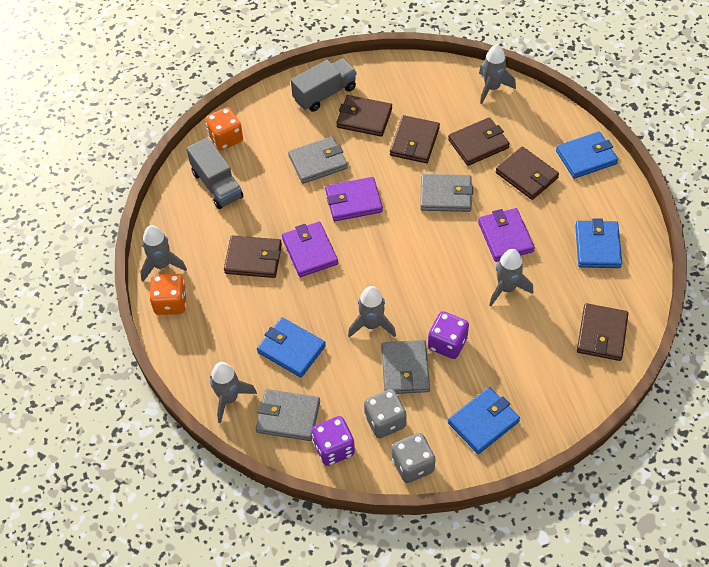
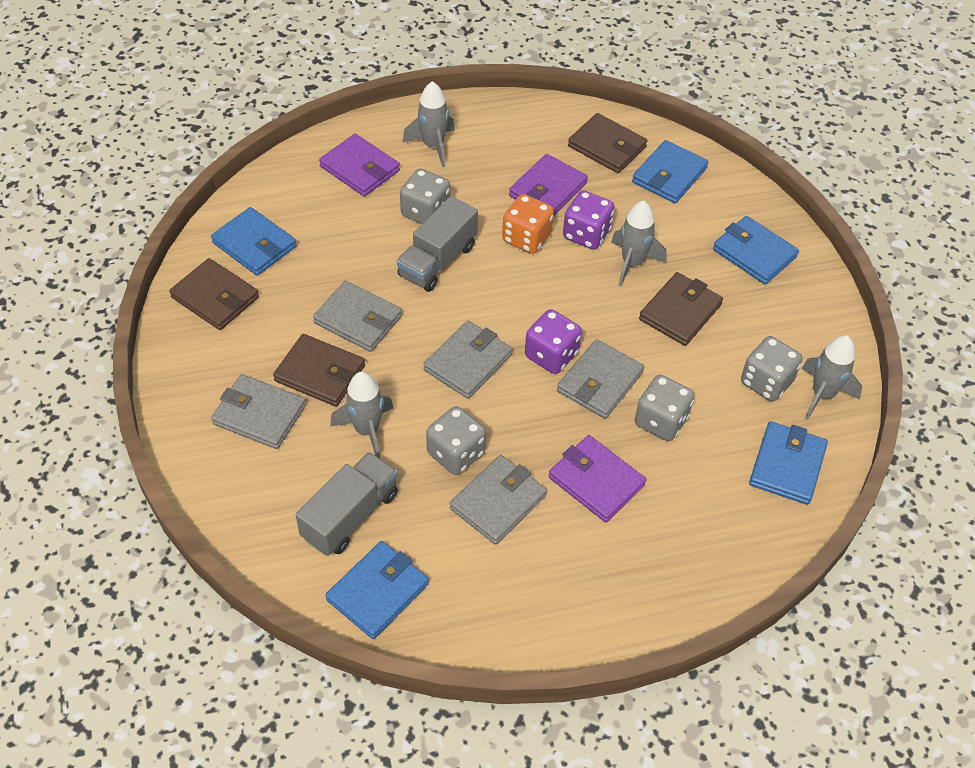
blue wallet: [257,317,326,378] [448,387,520,454] [556,131,618,179] [575,218,622,268] = 4 -> [211,207,297,276] [325,541,429,639] [632,140,708,203] [713,216,799,284] [749,421,828,505] = 5
brown wallet: [224,235,282,278] [336,95,392,137] [390,115,440,163] [448,117,510,166] [496,146,559,200] [577,303,629,361] = 6 -> [169,258,259,330] [273,334,365,407] [568,113,647,173] [639,272,723,346] = 4
grey dice: [364,389,407,438] [392,433,436,483] = 2 -> [400,169,450,224] [426,406,486,475] [635,375,694,441] [741,336,803,402] = 4
grey rocket: [140,225,187,282] [210,362,257,423] [348,286,396,338] [479,44,516,104] [490,249,533,306] = 5 -> [330,371,393,458] [402,81,455,167] [611,201,667,286] [802,335,862,420] = 4
grey wallet: [256,389,320,441] [288,136,348,184] [381,340,430,394] [420,174,473,212] = 4 -> [211,374,306,449] [313,280,402,352] [423,321,512,399] [450,455,547,545] [557,339,644,419] = 5
orange dice: [149,274,187,315] [205,107,243,150] = 2 -> [502,194,554,254] = 1

